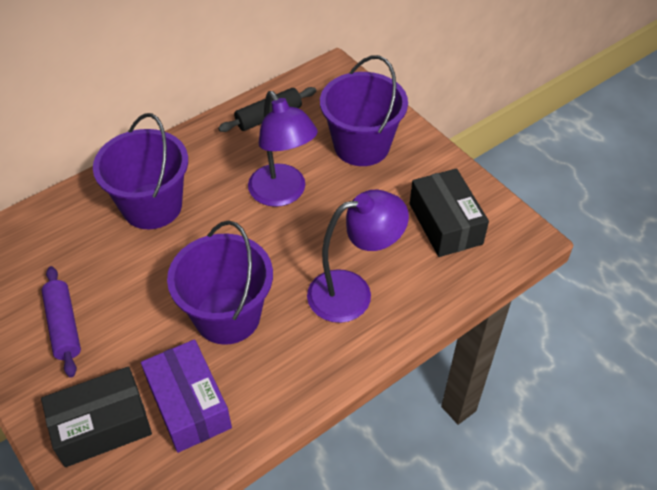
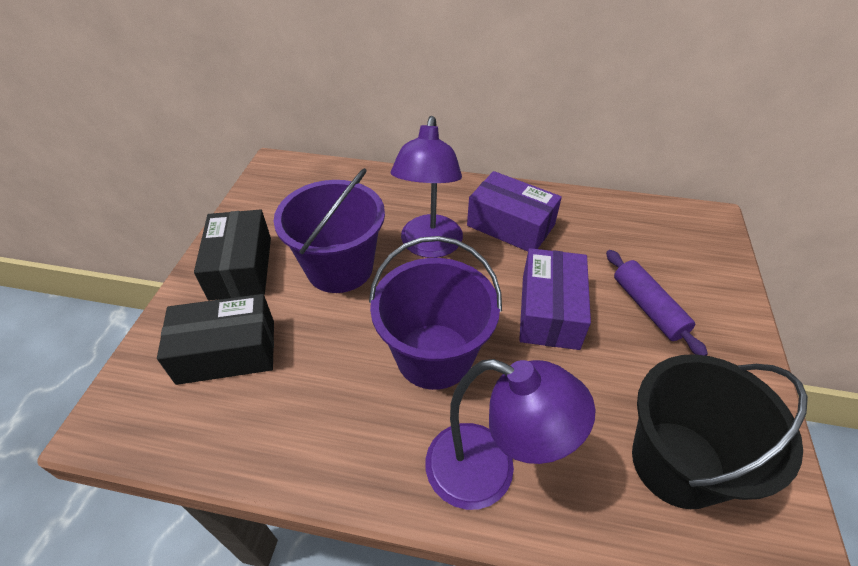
black bucket: none = 0 -> [632,354,808,509] = 1
black rolling pin: [218,87,316,132] = 1 -> none = 0
purple box: [141,339,232,453] = 1 -> [467,171,562,252] [519,248,591,350] = 2
purple bucket: [93,113,188,229] [167,221,273,345] [320,55,408,166] = 3 -> [274,168,385,293] [369,236,502,390] = 2

